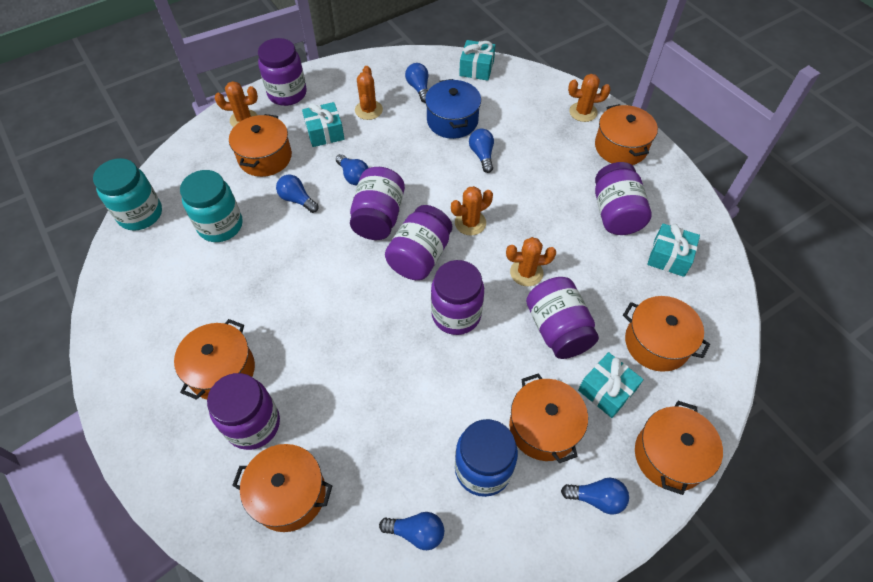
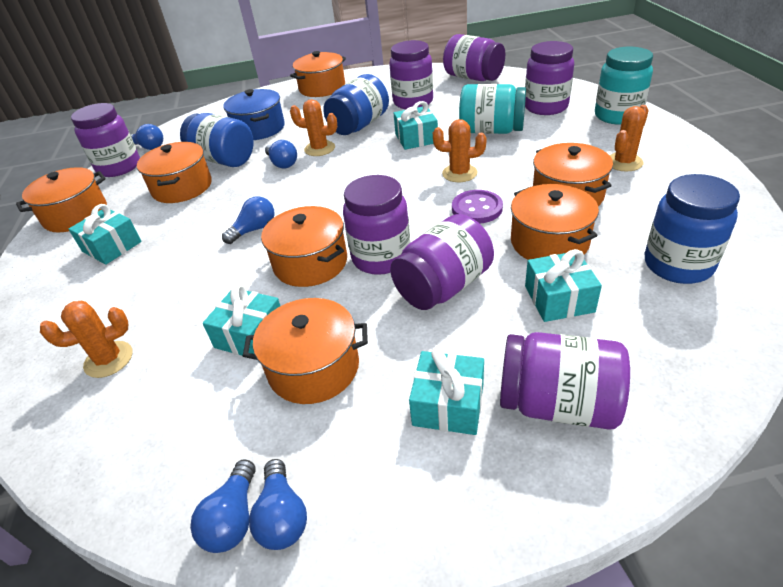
blue jar: [455,419,518,497] = 1 -> [180,113,254,167] [323,74,389,135] [645,174,740,284] = 3
blue light bulb: [276,175,319,213] [336,154,368,185] [379,512,444,550] [405,63,428,103] [469,129,494,173] [561,478,629,515] = 6 -> [131,124,163,150] [190,459,255,553] [222,196,275,244] [249,459,307,550] [265,140,297,169] = 5
orange cactus: [215,81,258,127] [355,66,383,120] [451,186,493,235] [506,237,556,286] [568,74,611,122] = 5 -> [40,300,133,378] [290,99,337,156] [433,119,486,182] [610,105,648,171] = 4
purple button: none = 0 -> [452,190,503,223] = 1
turquoise gift: [302,102,344,147] [459,40,496,81] [578,352,644,418] [647,223,700,277] = 4 -> [69,204,141,265] [203,285,280,356] [393,101,438,150] [409,348,484,435] [525,249,602,322] = 5

